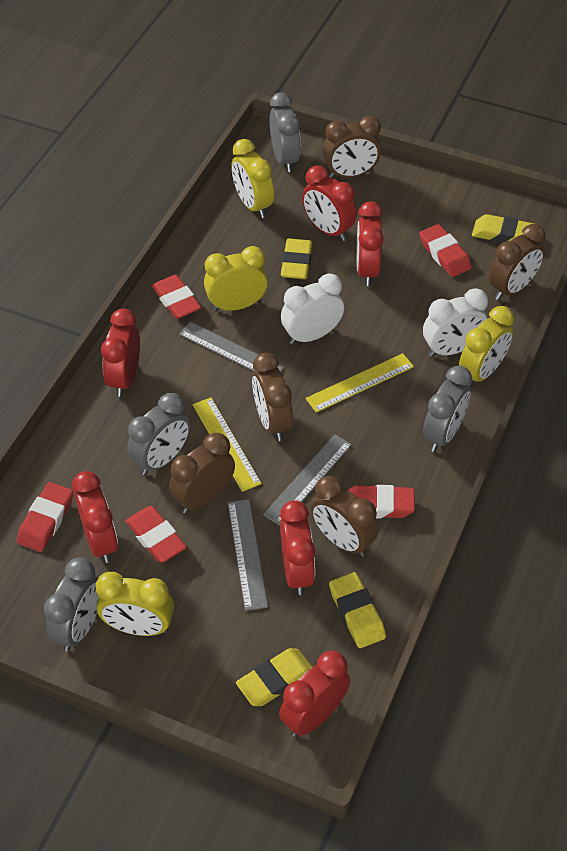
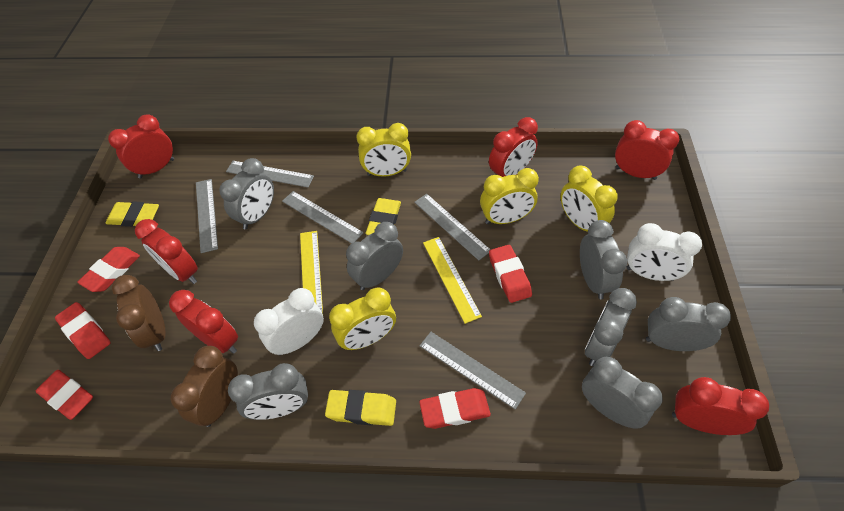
brown clock: [169,433,235,514] [252,352,293,441] [311,476,379,557] [323,116,381,178] [489,224,546,300] = 5 -> [112,275,166,351] [170,346,238,427] = 2
grey clock: [44,557,99,652] [128,393,190,475] [269,92,301,172] [423,366,472,452] = 4 -> [219,158,274,230] [228,363,308,420] [346,222,403,290] [580,220,627,299] [582,357,663,429] [585,288,637,366] [646,297,731,351] = 7
grey ruler: [179,322,284,372] [228,499,268,611] [263,434,352,526] = 3 -> [196,179,218,253] [226,161,314,188] [282,191,364,244] [414,194,491,260] [420,332,526,410] = 5
yellow eraser: [236,648,312,706] [281,238,313,279] [329,572,386,648] [472,214,534,243] = 4 -> [106,201,159,227] [325,390,396,426] [366,198,401,235] = 3

